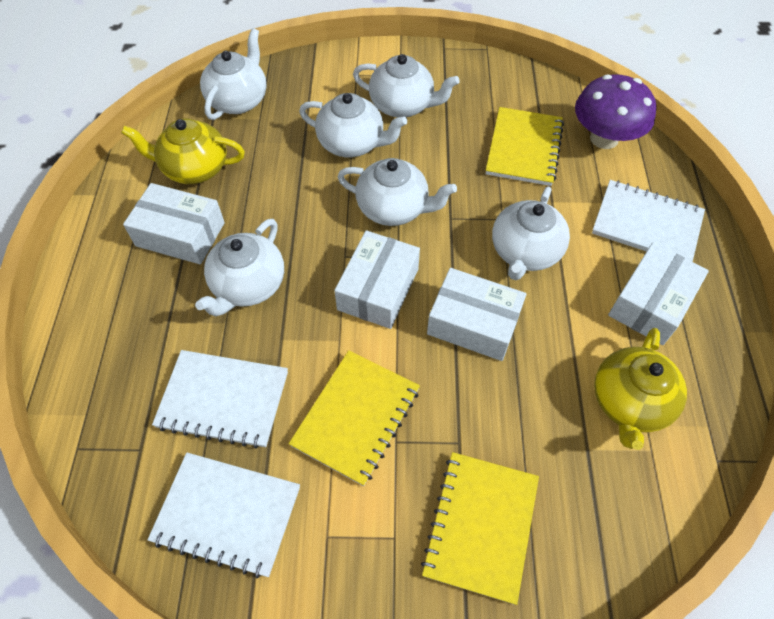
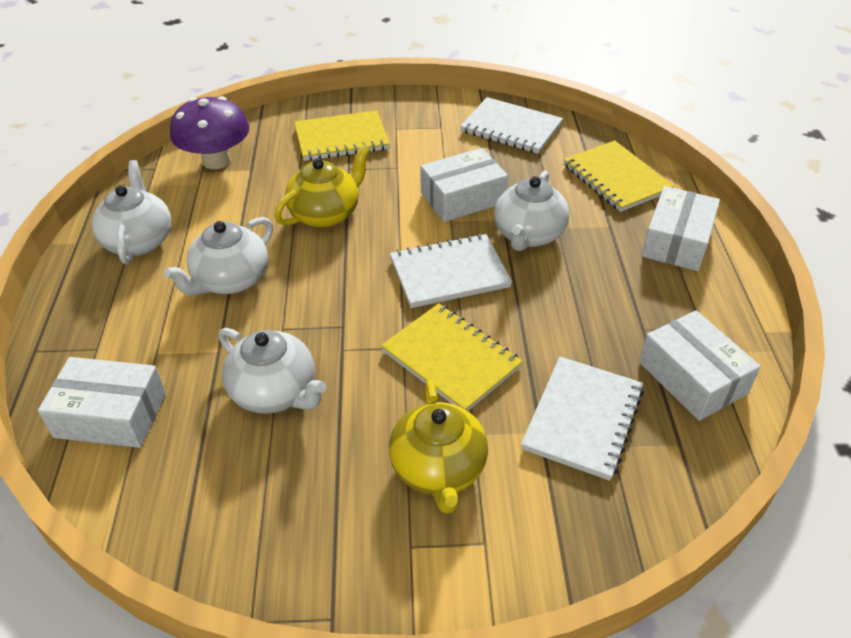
white teapot: [195,219,284,316] [200,28,267,120] [299,93,407,157] [338,158,457,226] [353,54,460,117] [492,186,570,280] = 6 -> [92,160,171,264] [164,217,273,295] [219,328,326,414] [494,171,569,251] = 4

